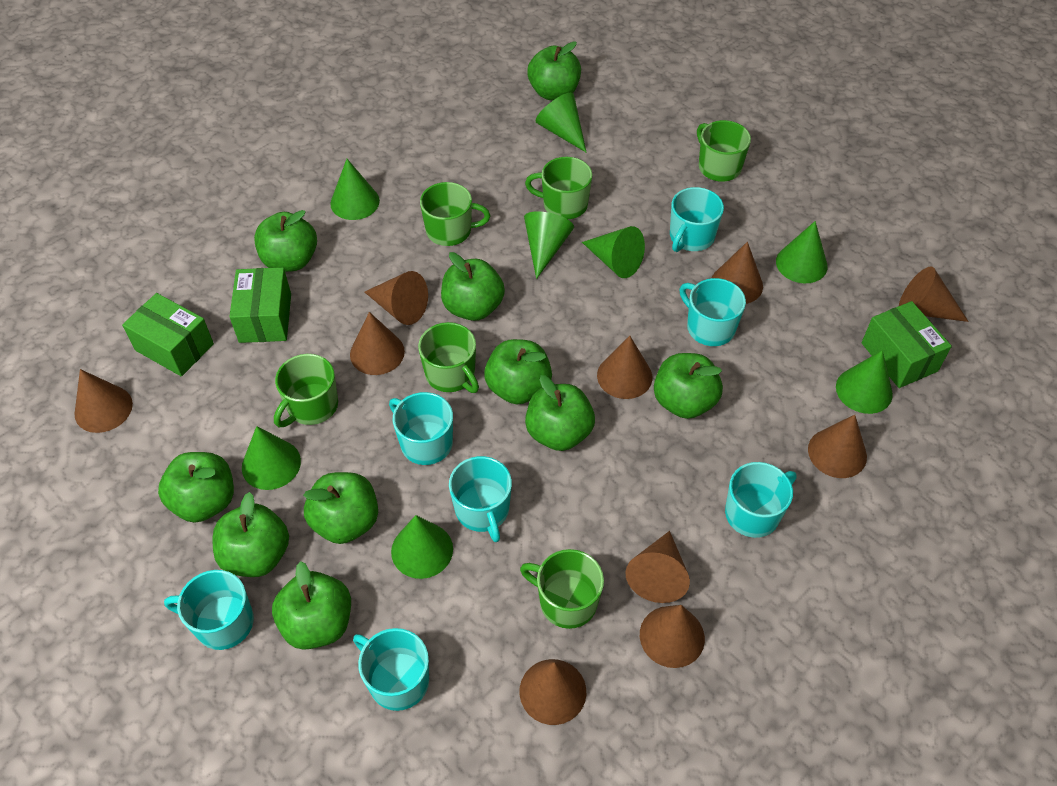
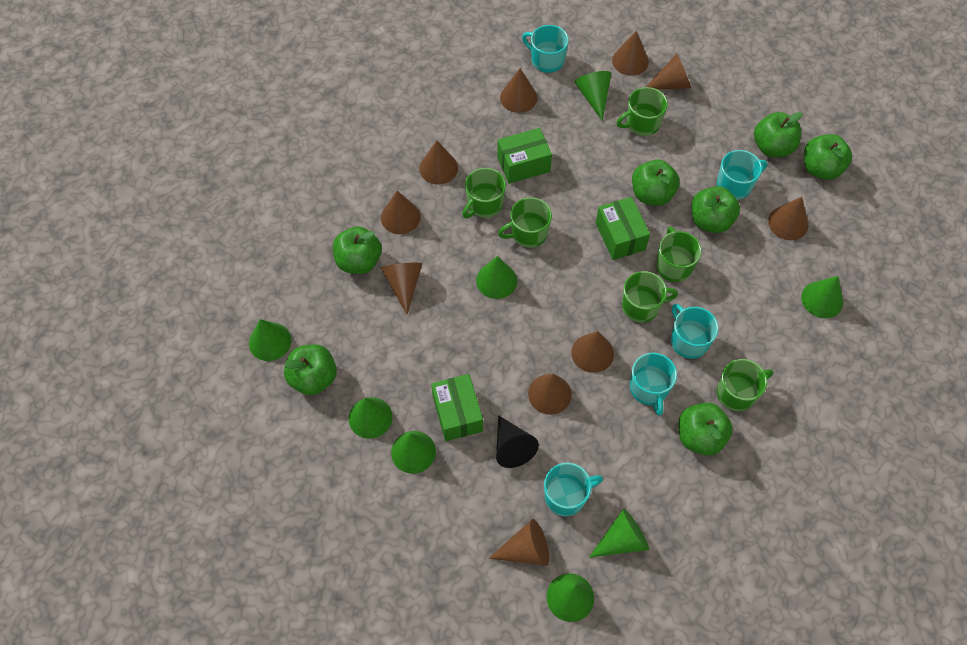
black cone: none = 0 -> [496,415,539,468] = 1
green apple: [158,452,234,523] [213,492,289,577] [254,210,317,272] [272,561,351,650] [303,472,378,544] [441,252,505,321] [484,339,552,404] [525,375,595,451] [527,41,581,100] [654,353,723,419] = 10 -> [284,345,337,395] [333,226,382,274] [632,160,680,206] [679,402,733,456] [691,186,740,233] [754,112,803,157] [804,134,852,180] = 7
turquoise mug: [164,570,254,650] [353,628,429,711] [389,392,453,465] [449,456,512,542] [670,187,724,252] [680,278,746,346] [725,462,797,538] = 7 -> [522,25,569,73] [544,463,603,516] [630,353,677,416] [671,304,719,359] [717,150,767,200] = 5

